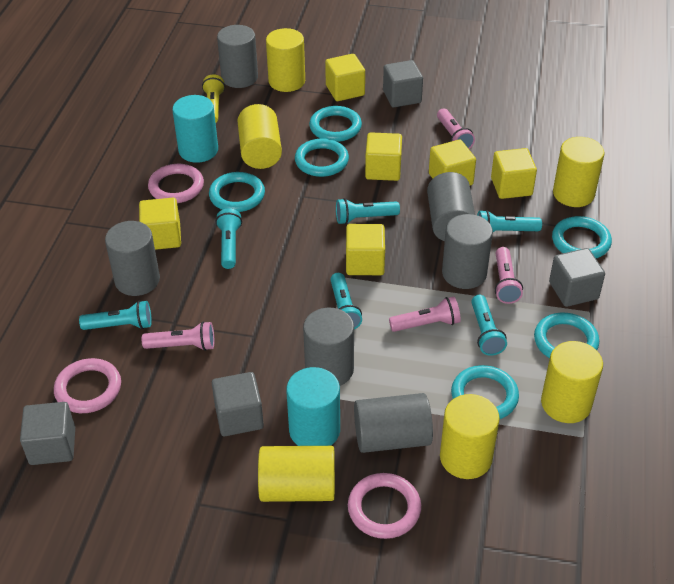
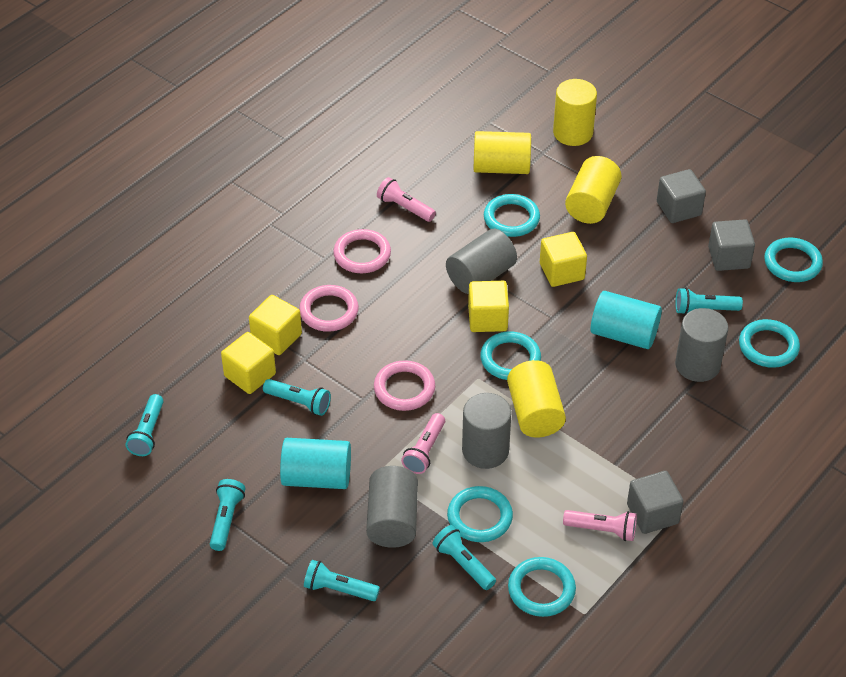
grey cube: [20,402,75,465] [212,372,264,436] [383,60,423,107] [549,248,605,307] = 4 -> [627,471,684,534] [657,169,706,223] [708,219,755,271] = 3
grey cylinder: [105,221,160,296] [217,25,258,88] [303,308,354,386] [354,393,433,453] [427,172,475,241] [442,214,493,289] = 6 -> [366,466,418,548] [446,229,517,294] [462,393,512,469] [675,308,729,382] = 4
pink flashlight: [142,321,214,351] [389,297,461,332] [437,108,475,149] [495,247,523,304] = 4 -> [377,177,436,222] [401,413,445,474] [563,510,637,541] = 3
yellow cube: [139,198,181,250] [325,54,365,101] [346,224,385,275] [365,132,402,181] [429,139,476,186] [491,148,537,199] = 6 -> [221,332,276,394] [249,295,302,355] [468,281,509,332] [540,232,587,287] = 4
yellow cylinder: [237,104,282,169] [258,446,335,502] [266,28,305,92] [440,394,500,479] [541,341,603,423] [553,137,605,207] = 6 -> [473,131,531,174] [507,360,566,437] [553,79,597,146] [565,156,622,224] = 4
yellow flashlight: [202,74,225,123] = 1 -> none = 0

